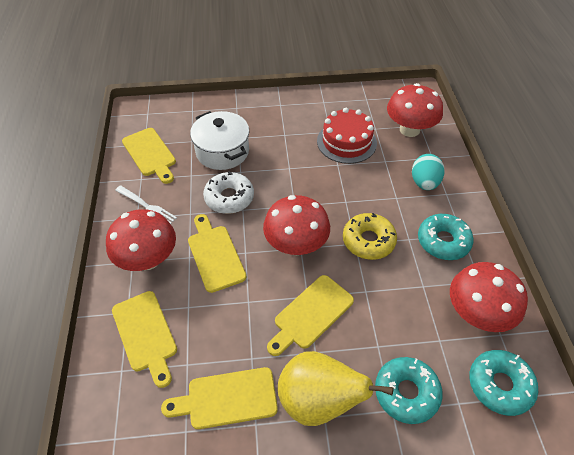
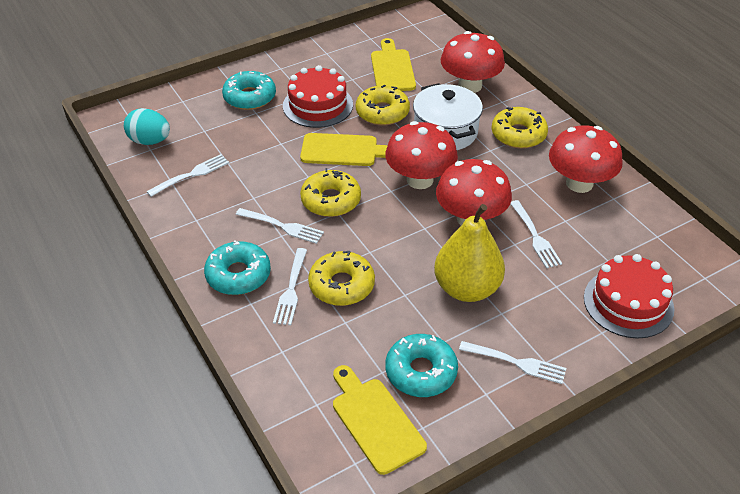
red cake: [317,108,377,164] = 1 -> [283,65,353,128] [584,254,674,339] = 2
white donut: [203,171,254,214] = 1 -> none = 0
white fork: [115,185,177,224] = 1 -> [146,154,229,197] [236,208,324,244] [273,248,307,325] [459,341,566,384] [510,200,562,268] = 5
yellow cutting board: [112,291,177,388] [122,128,176,184] [161,367,278,429] [188,214,246,293] [267,275,354,356] = 5 -> [300,133,388,166] [333,365,427,475] [371,38,416,91] = 3
yellow donut: [343,213,397,260] = 1 -> [300,168,361,217] [308,251,375,306] [356,84,410,125] [491,107,548,149] = 4

